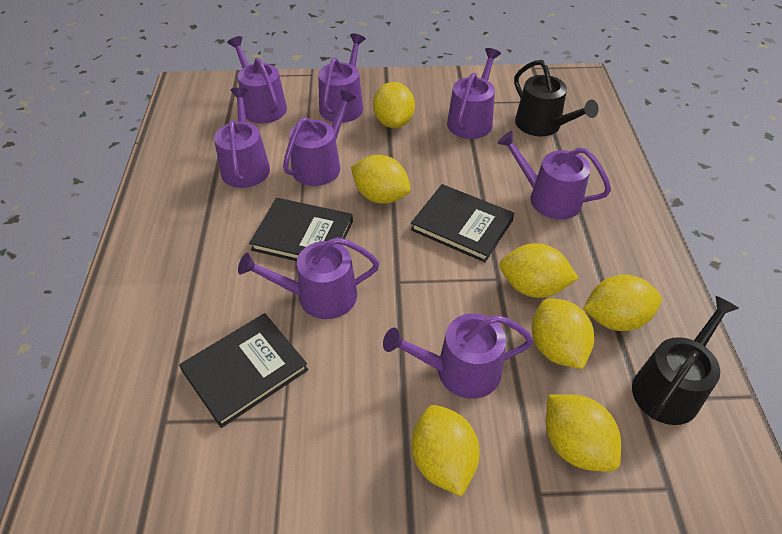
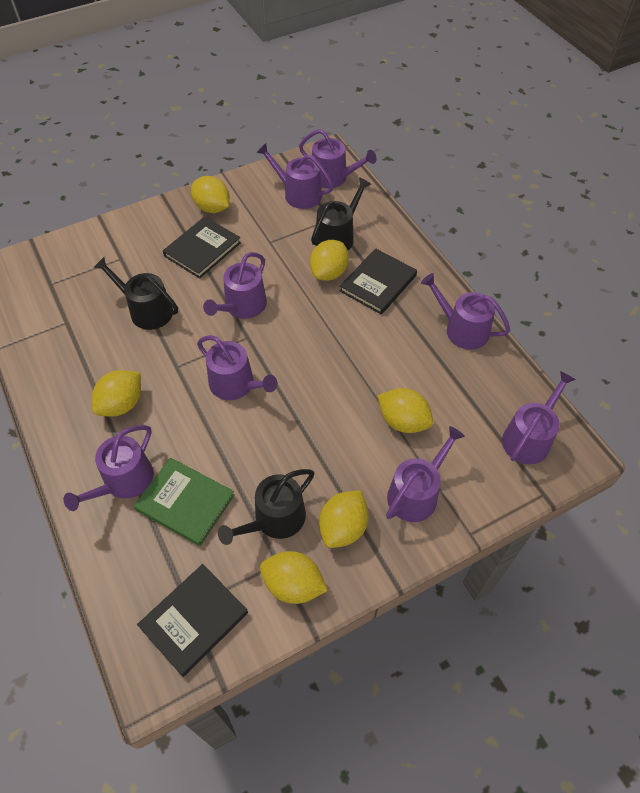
black watering can: [514,60,599,136] [632,296,739,425] = 2 -> [93,257,178,330] [218,469,314,545] [311,177,371,250] = 3
green book: none = 0 -> [134,457,235,546] = 1
yellow lemon: [351,155,411,204] [373,82,415,128] [412,405,480,496] [499,243,579,298] [532,298,594,369] [546,394,621,472] [583,274,662,331] = 7 -> [92,370,141,417] [191,176,230,213] [260,551,328,604] [310,240,349,281] [319,490,369,548] [378,388,433,433] = 6

